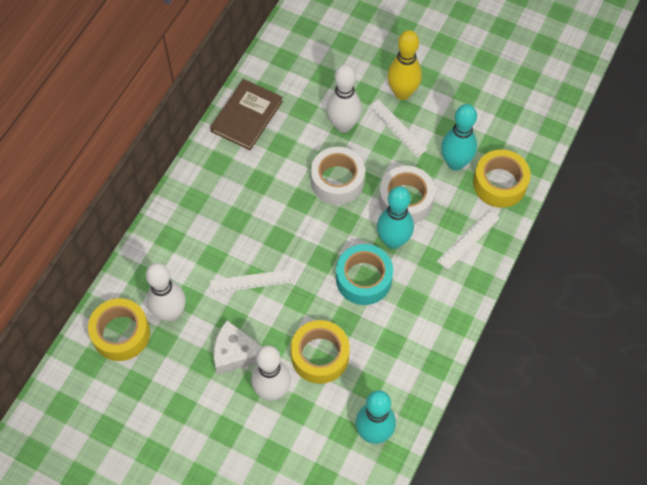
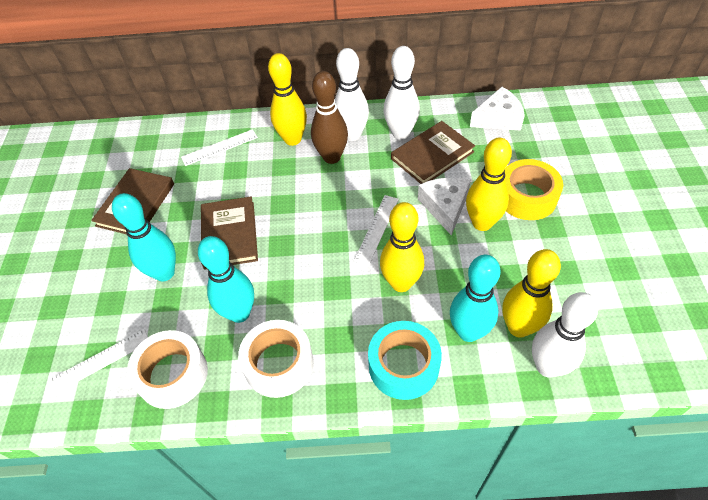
brown book: [210,79,283,150] = 1 -> [91,168,174,234] [201,196,258,269] [391,121,475,184] = 3
brown bowling pin: none = 0 -> [311,71,348,164] = 1
white cheese: [214,320,262,375] = 1 -> [418,178,471,236] [470,87,525,131] = 2
yellow bowling pin: [387,30,422,100] = 1 -> [268,53,307,146] [380,202,424,292] [466,138,512,231] [502,249,561,338] = 4
yellow tape: [88,298,150,361] [291,320,350,384] [473,149,531,208] = 3 -> [505,159,563,220] = 1

